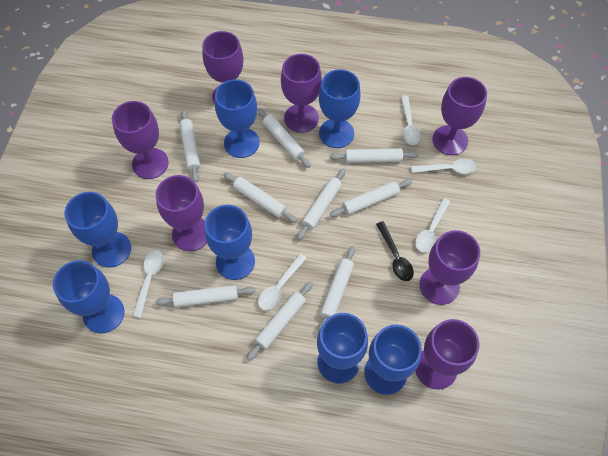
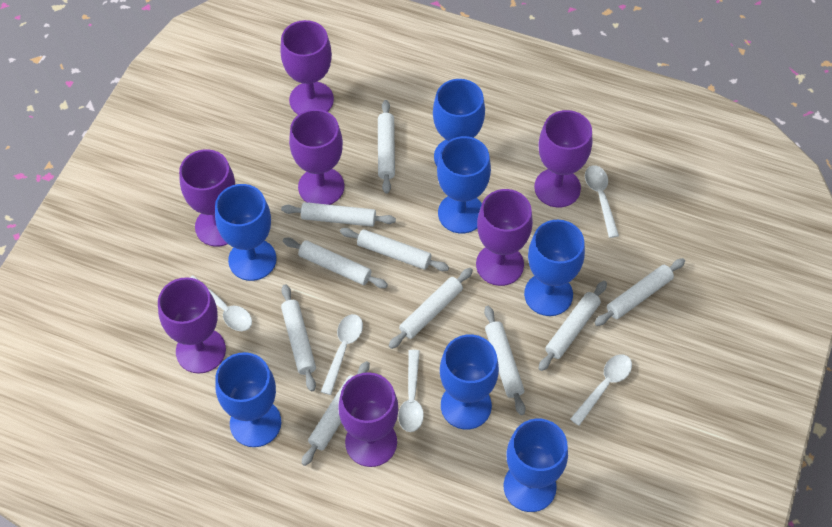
black spoon: [376,221,414,281] = 1 -> none = 0
white rolling pin: [155,285,255,307] [179,109,200,182] [223,172,297,223] [247,282,313,361] [257,108,311,168] [297,168,346,240] [318,246,355,331] [330,148,418,163] [330,179,412,217] = 9 -> [281,202,396,227] [281,284,316,392] [283,237,388,288] [302,361,370,466] [340,228,449,271] [378,100,395,194] [389,268,473,349] [484,306,526,415] [539,281,607,371] [595,258,685,326] = 10

